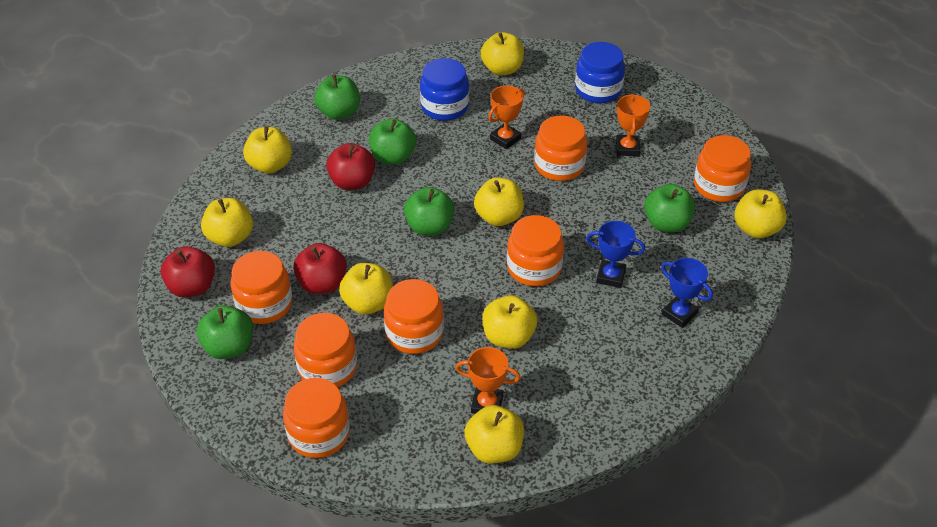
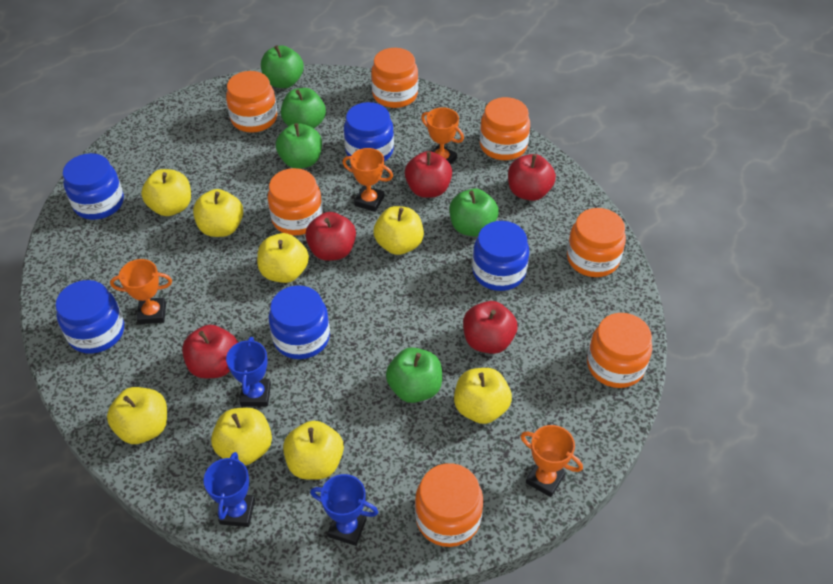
blue jar: [420,58,469,121] [575,42,625,103] = 2 -> [55,280,124,354] [63,153,124,220] [269,285,330,359] [344,102,394,162] [472,221,529,291] = 5
blue trophy: [586,221,645,288] [661,258,713,328] = 2 -> [203,452,255,527] [226,337,271,407] [310,474,379,546] = 3
orange trophy: [456,347,520,414] [488,86,525,149] [616,94,650,156] = 3 -> [110,259,172,324] [342,148,393,212] [421,107,464,165] [520,425,583,497] = 4
red apple: [161,246,215,298] [293,243,347,294] [326,143,375,190] = 3 -> [182,325,238,378] [305,212,356,261] [405,151,452,198] [463,301,518,354] [508,154,556,201] = 5

